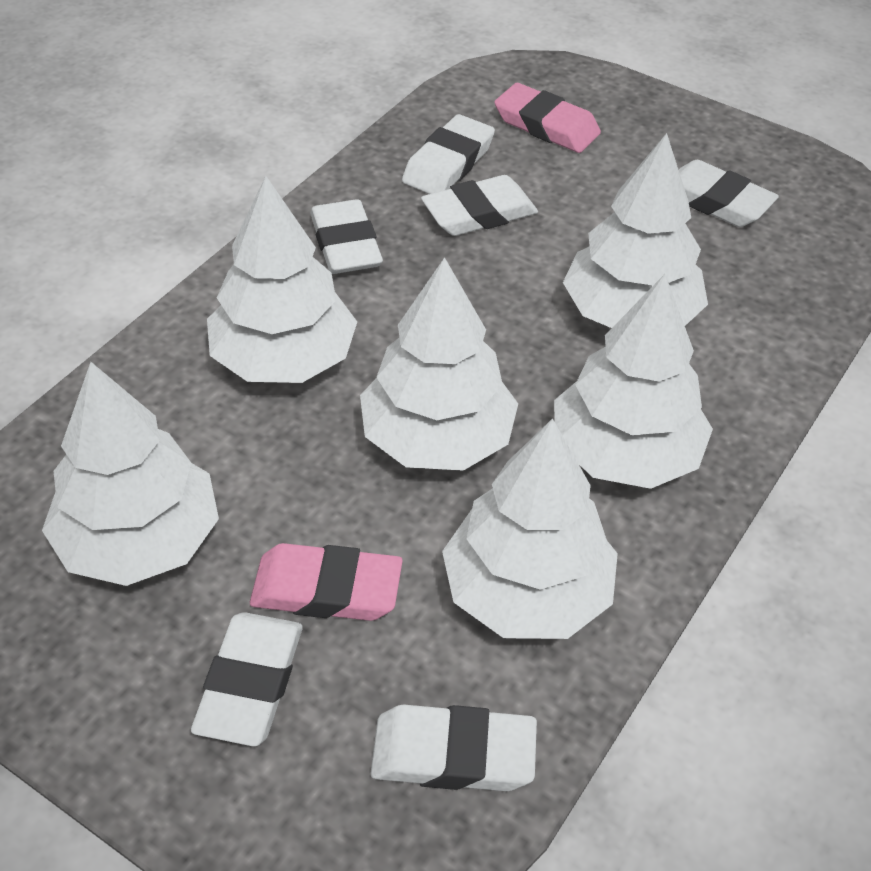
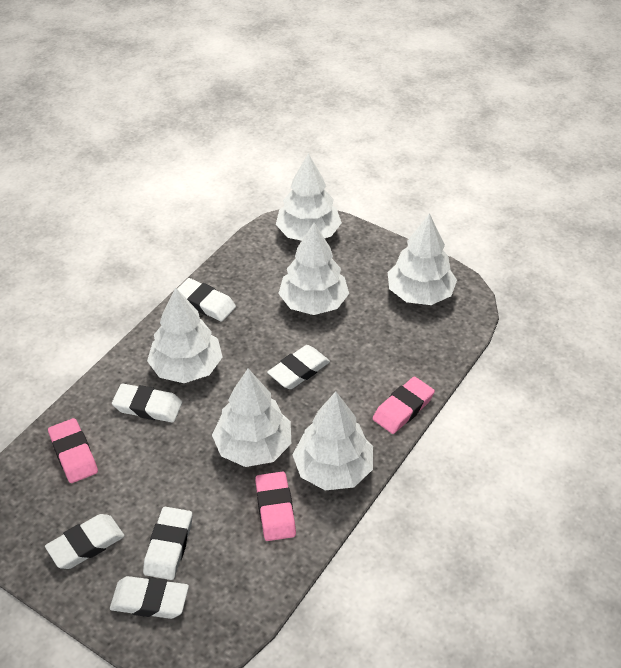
pink eraser: [250,543,403,621] [494,83,601,153] = 2 -> [48,418,98,483] [255,472,296,541] [373,377,435,434] = 3

